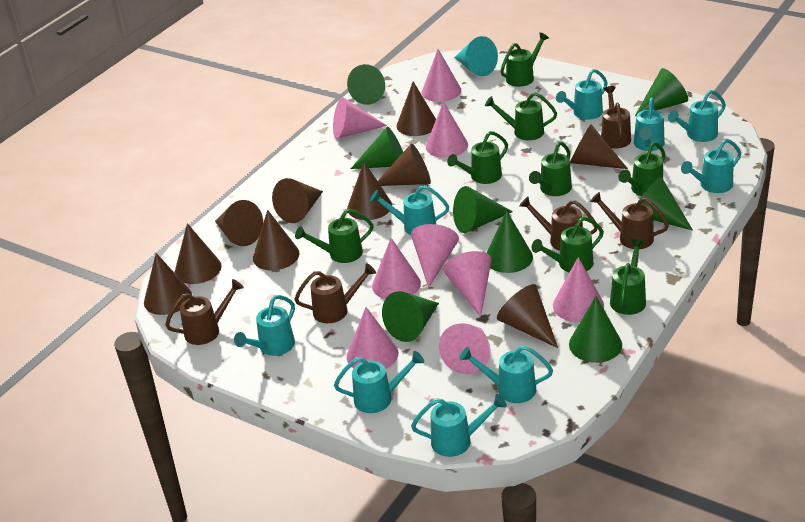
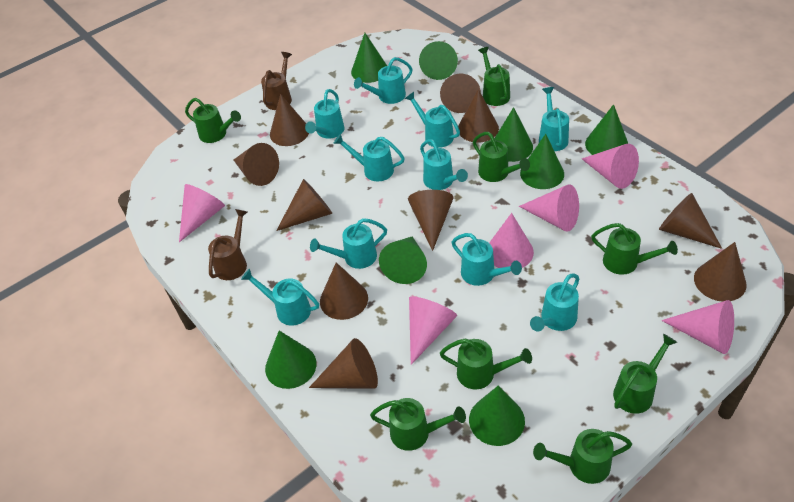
brown watering can: [165,279,244,345] [294,263,376,323] [519,196,598,251] [590,192,669,249] [601,86,631,148] = 5 -> [208,209,247,280] [261,52,292,110] = 2
pink cone: [333,97,387,139] [347,307,398,369] [372,238,421,299] [411,224,459,288] [422,49,461,102] [426,101,468,158] [439,323,491,374] [443,251,492,317] [553,257,604,322] = 9 -> [179,184,225,242] [409,296,457,365] [489,213,534,268] [519,184,579,232] [582,144,639,189] [661,300,734,354] = 6
turquoise cone: [454,36,498,76] = 1 -> none = 0
turquoise watering can: [234,295,295,356] [334,351,424,413] [370,185,449,235] [411,394,507,457] [459,346,553,403] [556,69,608,120] [634,98,665,151] [668,90,726,142] [681,139,741,193] = 9 -> [241,269,319,326] [305,89,344,139] [310,218,387,269] [334,134,405,181] [354,57,413,104] [405,92,460,148] [420,139,468,190] [451,233,522,286] [530,274,579,332] [539,87,569,151] = 10

